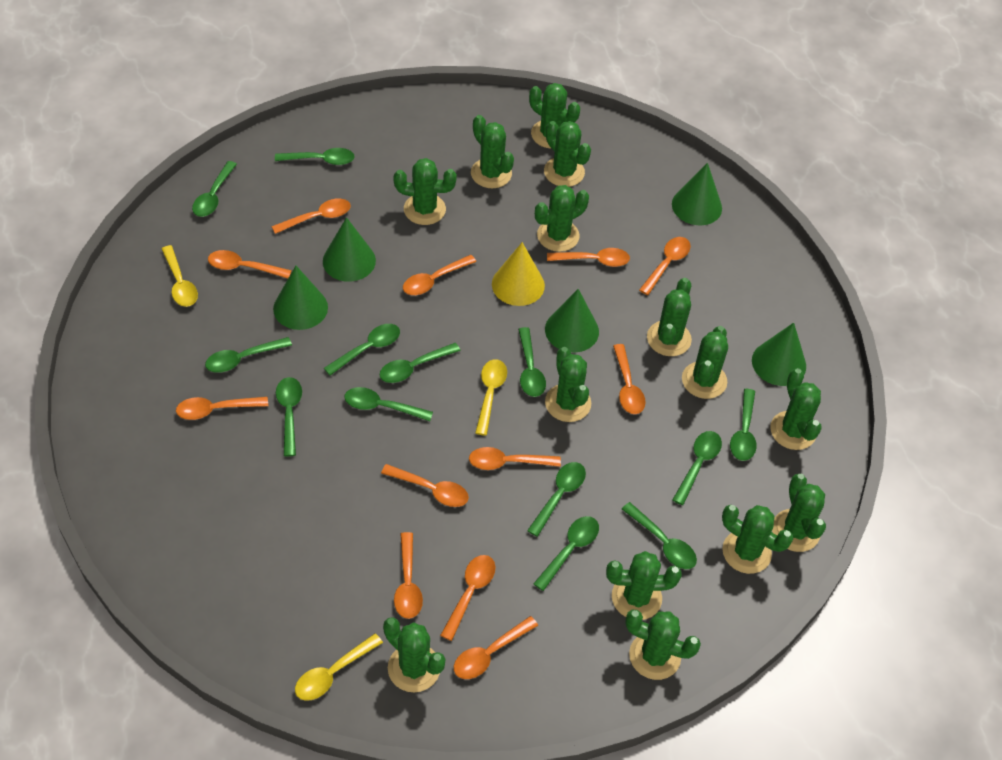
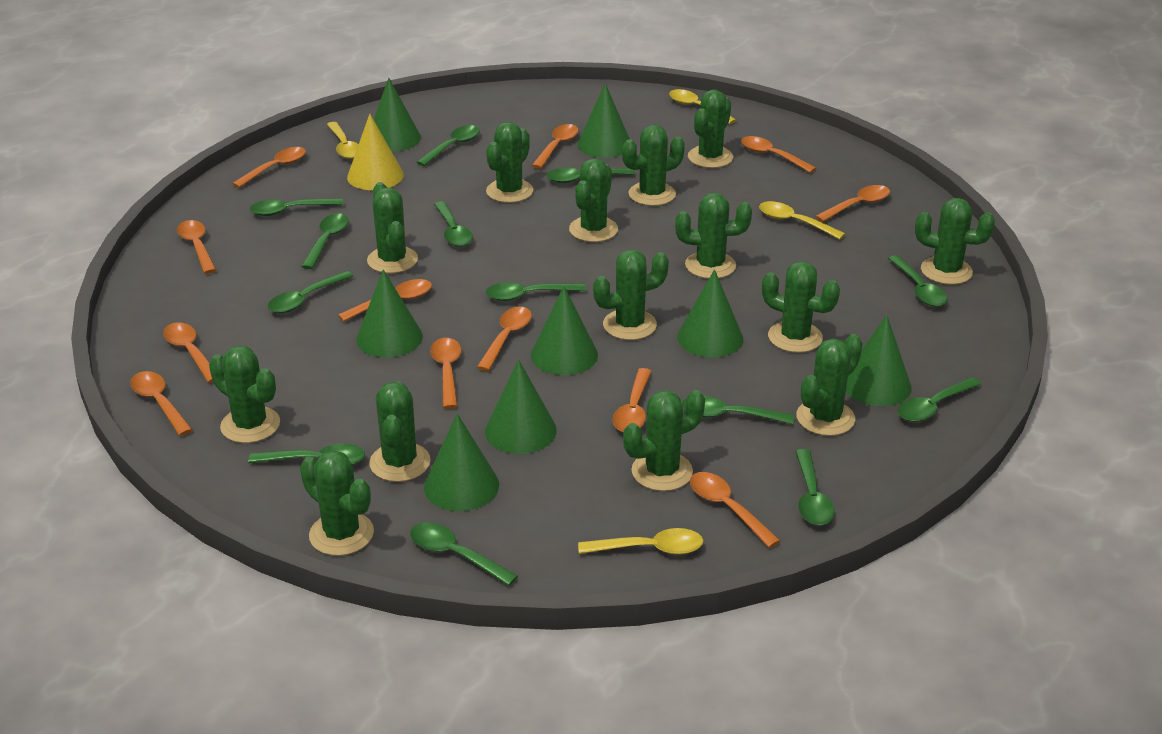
green cone: [273,266,328,330] [323,217,376,282] [545,289,599,353] [672,163,722,225] [752,323,806,386] = 5 -> [356,269,423,358] [374,78,421,152] [424,413,499,511] [485,360,557,454] [531,286,598,375] [577,83,630,158] [677,269,743,358] [846,315,912,406] = 8
yellow spoon: [162,245,198,307] [295,633,383,701] [475,359,507,436] = 3 -> [327,122,359,159] [578,528,703,555] [669,89,736,124] [759,201,845,240] = 4

